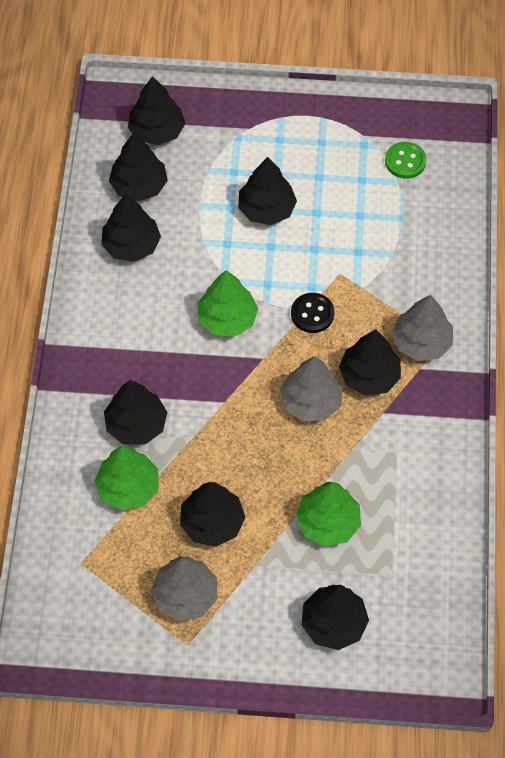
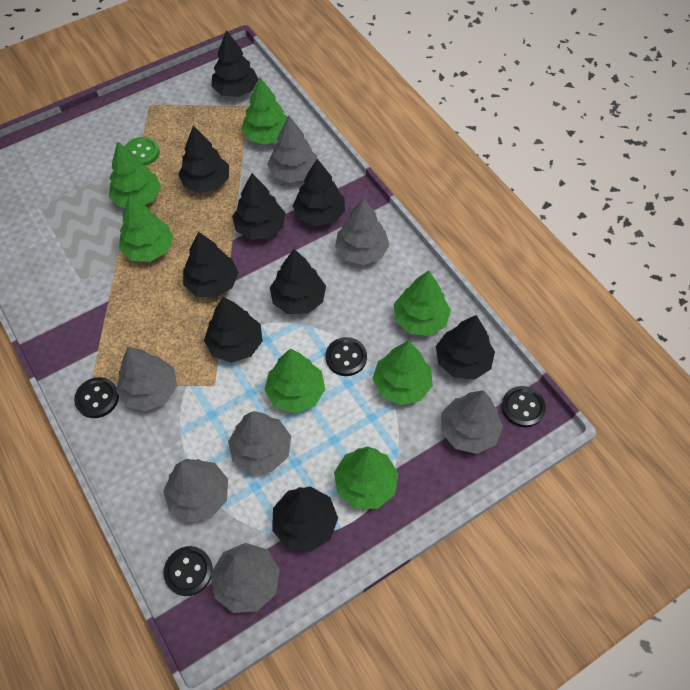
black button: [291,293,334,333] = 1 -> [74,377,119,418] [163,546,213,596] [326,337,367,376] [502,386,546,427] = 4
black tree: [101,194,161,262] [104,380,167,445] [109,133,168,202] [128,76,186,145] [180,482,245,547] [238,157,297,225] [302,585,369,650] [339,330,401,396] = 8 -> [178,126,229,193] [183,232,239,298] [204,297,263,363] [212,30,259,97] [232,173,286,239] [270,249,326,314] [272,487,338,552] [293,159,345,226] [436,315,495,380] = 9
green tree: [95,445,159,510] [197,270,258,337] [296,482,361,546] = 3 -> [109,141,161,207] [119,196,174,262] [241,77,288,145] [264,349,325,413] [334,446,399,509] [372,340,433,405] [394,270,451,336] = 7
grey tree: [151,556,217,621] [280,356,343,421] [392,295,453,361] = 3 -> [116,347,177,411] [163,459,228,523] [211,543,280,613] [228,411,291,474] [267,116,317,183] [335,198,390,265] [441,390,503,454] = 7

